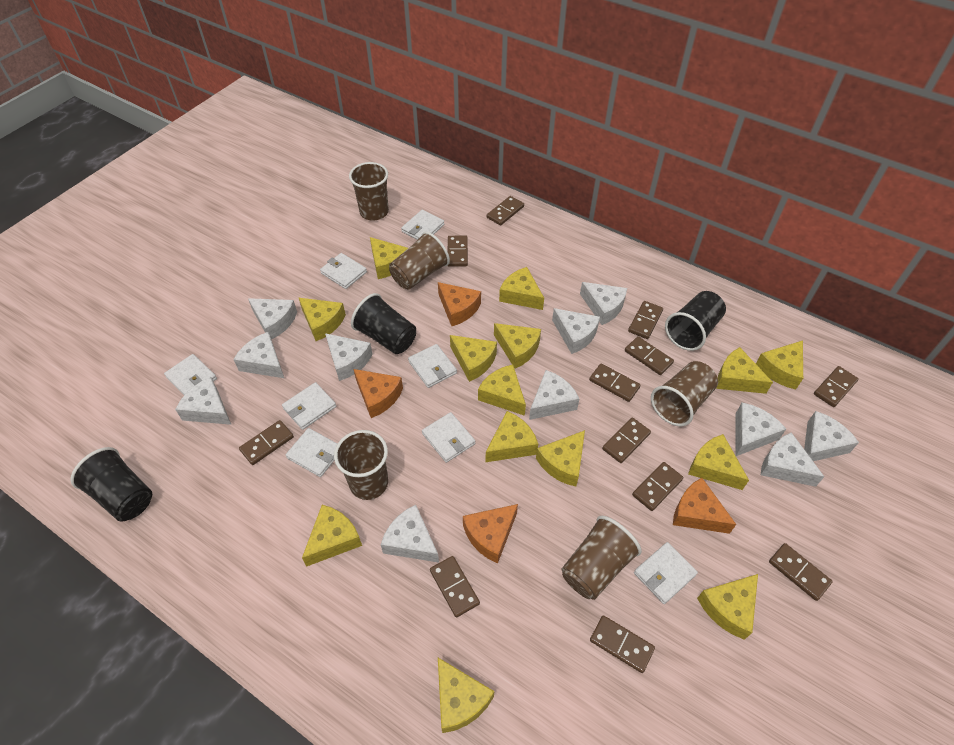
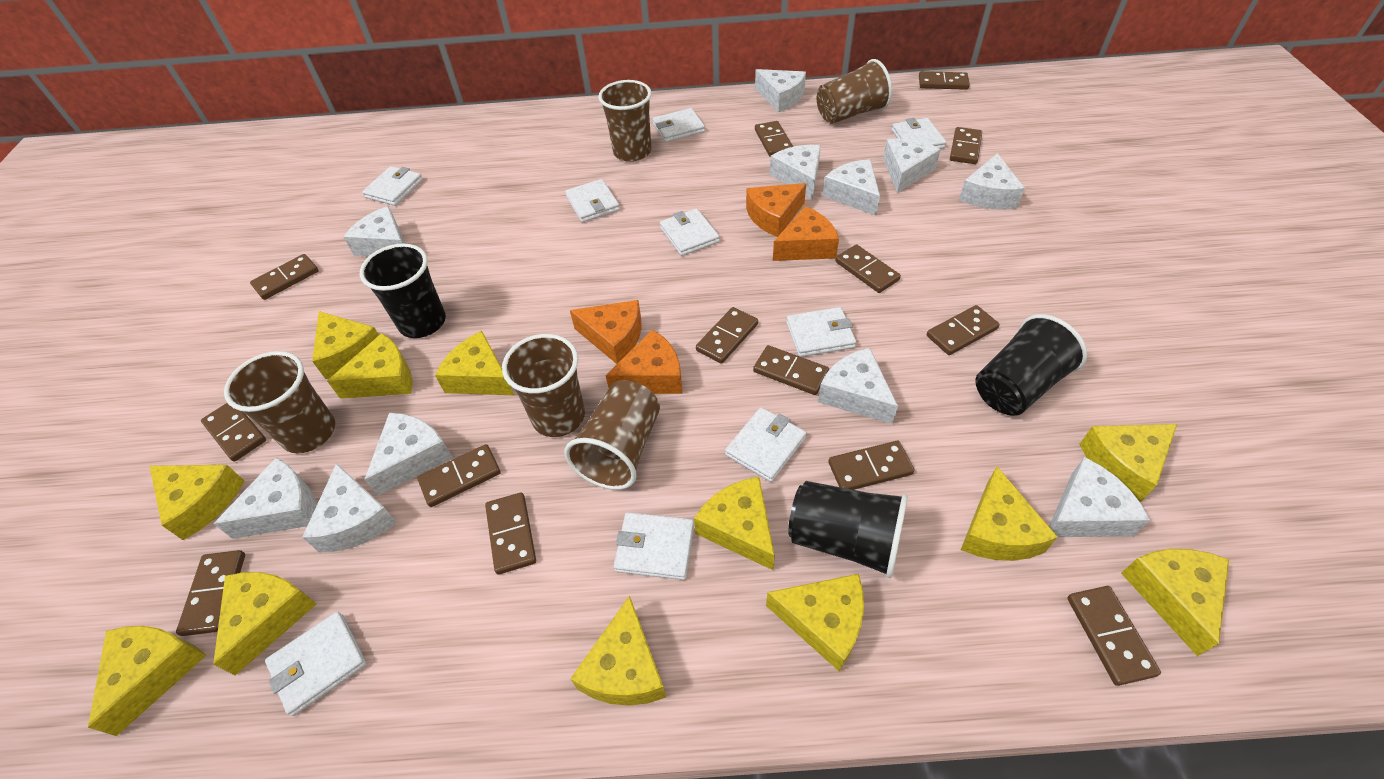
brown domino: [239,420,294,465] [430,556,480,618] [448,236,468,267] [487,196,524,226] [589,363,641,402] [590,615,655,673] [602,418,651,463] [625,336,674,375] [628,301,663,339] [632,462,683,511] [769,543,833,601] [814,366,859,407] = 12 -> [176,550,245,636] [201,403,266,462] [250,254,319,300] [417,444,501,507] [485,493,536,575] [696,307,758,364] [753,345,829,395] [755,121,793,157] [828,441,914,490] [835,244,901,293] [919,71,970,90] [927,305,1000,355] [950,127,982,164] [1067,586,1161,686] = 14
white wallet: [164,354,217,395] [282,382,336,430] [286,428,338,477] [320,253,367,289] [401,210,444,240] [408,344,457,388] [422,412,475,463] [634,542,698,604] = 8 -> [265,612,367,716] [362,166,423,206] [565,179,620,223] [614,512,694,580] [653,108,705,142] [660,208,720,256] [725,407,806,482] [786,307,856,357] [891,118,946,149] = 9
yellow cheese: [299,298,346,341] [302,505,362,567] [370,237,408,279] [438,658,494,733] [450,335,497,382] [478,364,526,416] [486,411,538,462] [494,323,541,369] [499,267,544,310] [536,430,585,487] [688,434,749,490] [697,574,758,640] [716,347,773,394] [756,340,803,390] = 14 -> [88,626,207,736] [150,465,244,540] [213,572,316,676] [312,311,379,379] [327,333,413,399] [435,331,514,395] [570,596,666,706] [694,477,775,570] [766,574,864,671] [961,467,1058,561] [1079,424,1177,502] [1121,549,1229,656] = 12

